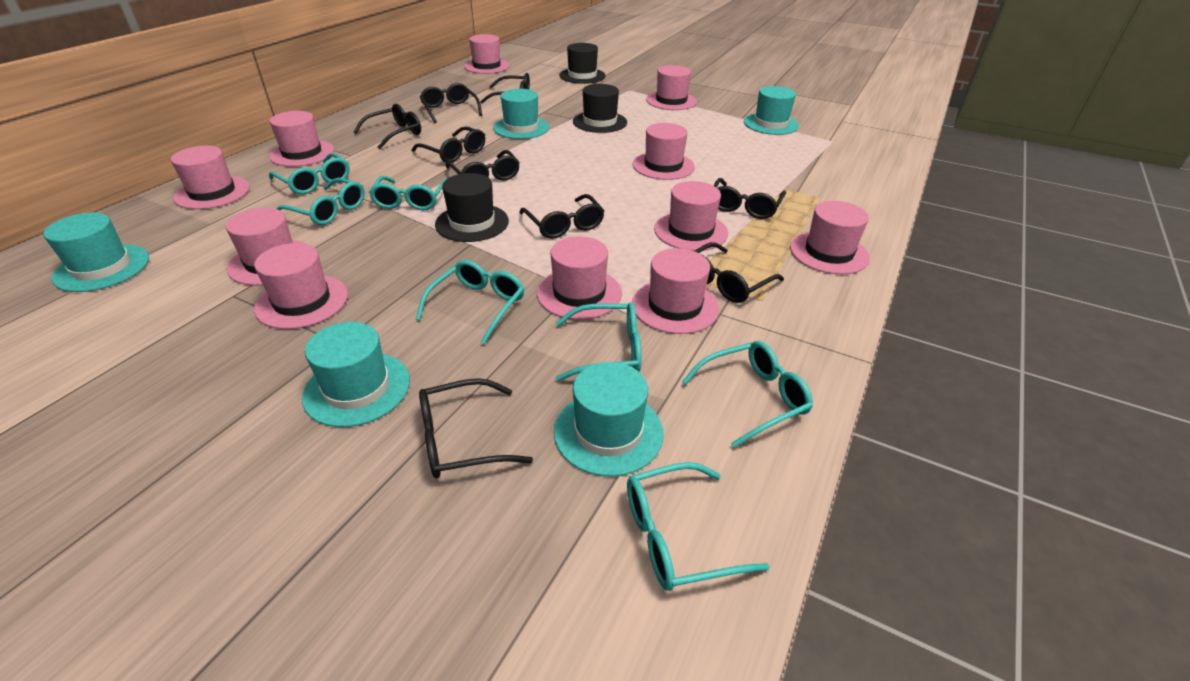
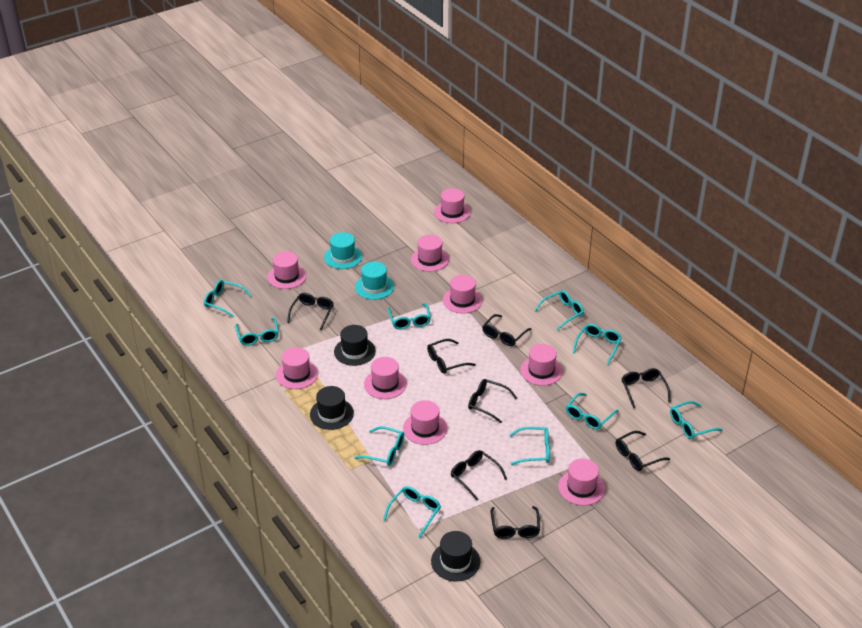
black glasses: [354,104,421,149] [412,126,485,163] [419,378,533,478] [420,83,482,123] [446,150,520,181] [480,73,530,103] [519,194,604,239] [695,242,784,303] [714,178,786,219] = 9 -> [287,293,334,330] [427,339,476,374] [451,450,507,501] [468,379,517,423] [482,314,532,346] [491,506,540,539] [616,431,670,471] [621,368,671,409] = 8
pink hat: [171,146,250,209] [226,208,308,286] [254,243,348,329] [269,111,334,167] [464,34,509,74] [537,236,622,320] [632,248,719,334] [633,123,695,180] [646,65,697,110] [654,181,728,251] [790,201,870,274] = 11 -> [267,251,306,289] [276,347,318,389] [364,357,407,399] [403,400,447,445] [411,235,449,272] [434,188,471,223] [443,275,482,313] [520,344,563,386] [558,458,605,506] = 9
turquoise glasses: [269,153,350,194] [276,178,365,225] [369,176,447,210] [416,260,525,344] [556,302,642,381] [627,462,770,591] [682,341,813,448] = 7 -> [204,280,251,318] [235,318,279,346] [354,426,404,466] [383,486,441,538] [387,303,431,330] [510,427,550,465] [534,290,584,331] [566,393,619,430] [573,324,621,365] [670,401,722,439] = 10
turquoise hat: [43,213,149,292] [302,322,410,427] [493,89,549,139] [554,362,664,477] [744,86,799,135] = 5 -> [324,232,362,269] [355,262,394,300] = 2

